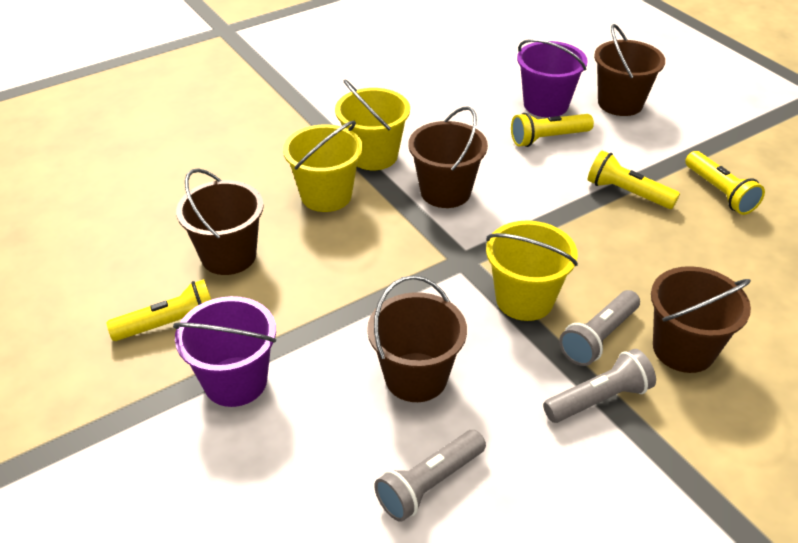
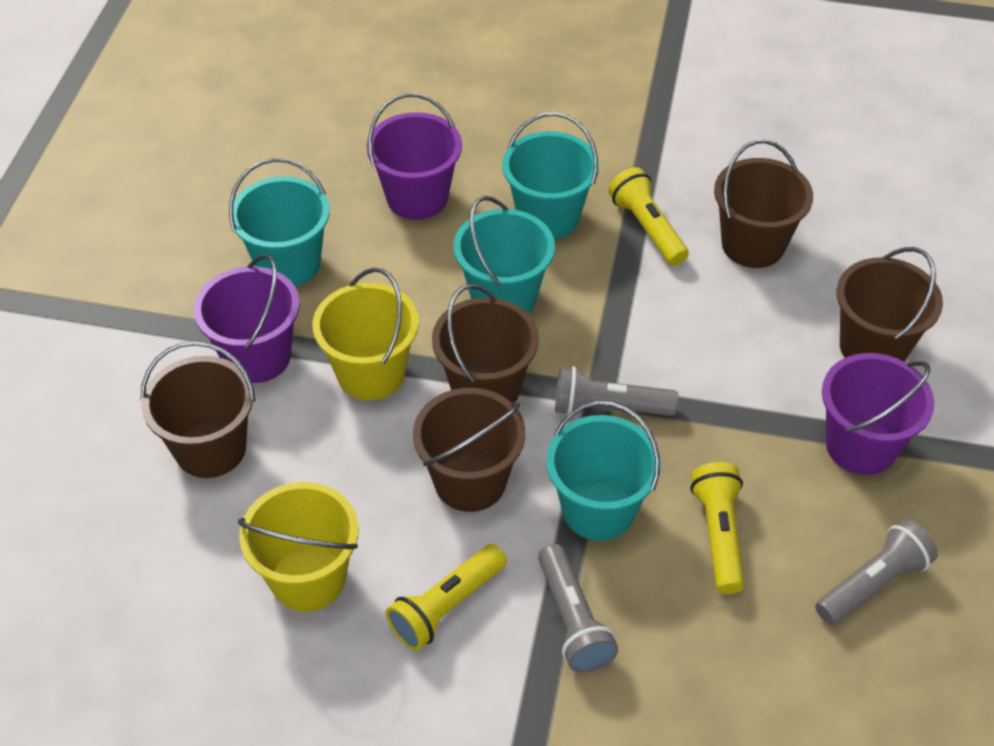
purple bucket: [173,296,276,407] [517,39,588,117] = 2 -> [194,254,300,383] [367,93,462,220] [822,353,934,475] = 3
turquoise bucket: none = 0 -> [229,158,330,287] [454,196,555,314] [502,112,599,239] [546,401,661,541] = 4
yellow bucket: [283,121,363,212] [335,80,410,170] [486,221,578,321] = 3 -> [238,482,359,612] [313,268,419,400] = 2
yellow flashlight: [106,279,211,341] [511,113,594,147] [588,150,680,209] [685,151,765,215] = 4 -> [386,544,507,651] [608,167,689,266] [690,462,745,594] = 3

